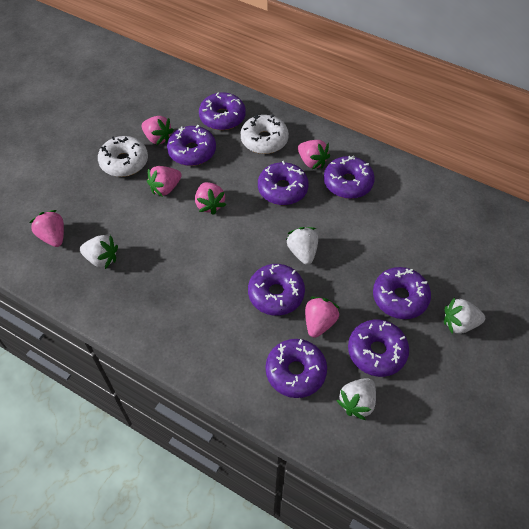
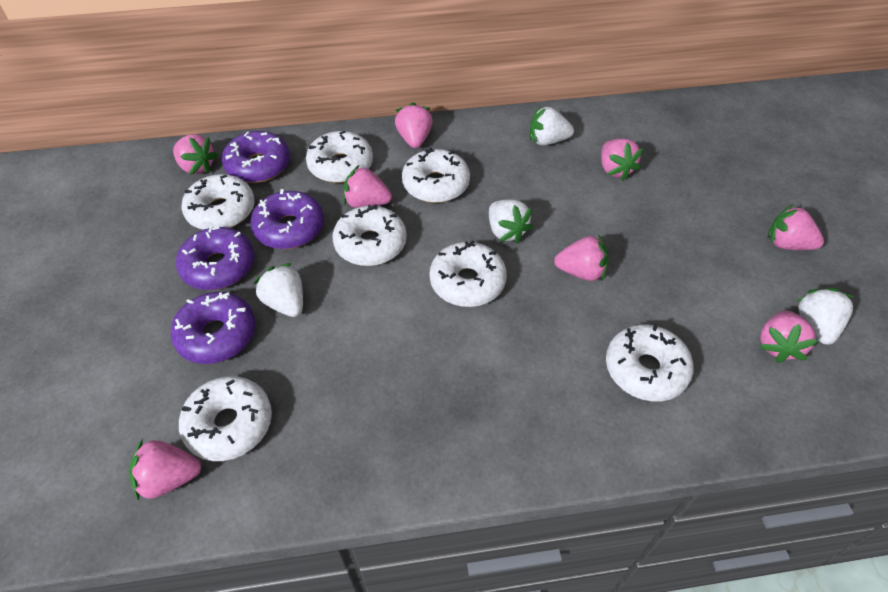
pink strawberry: [29,210,64,247] [142,116,174,145] [147,166,182,197] [195,182,226,215] [298,140,330,169] [305,297,339,338] = 6 -> [129,439,201,500] [173,134,218,175] [343,165,392,208] [395,102,433,148] [554,234,609,281] [601,139,643,180] [759,311,818,363] [768,204,824,250] = 8
purple donut: [167,125,216,166] [199,92,246,130] [248,264,305,316] [258,161,309,205] [265,339,327,398] [324,155,375,199] [348,320,409,377] [373,267,431,319] = 8 -> [170,292,255,364] [176,226,254,290] [222,131,290,183] [250,189,324,249] = 4
white donut: [98,136,148,177] [241,114,289,154] = 2 -> [179,376,272,461] [181,174,255,230] [306,131,373,183] [332,204,407,266] [402,147,470,203] [429,241,507,307] [606,324,694,402] = 7

